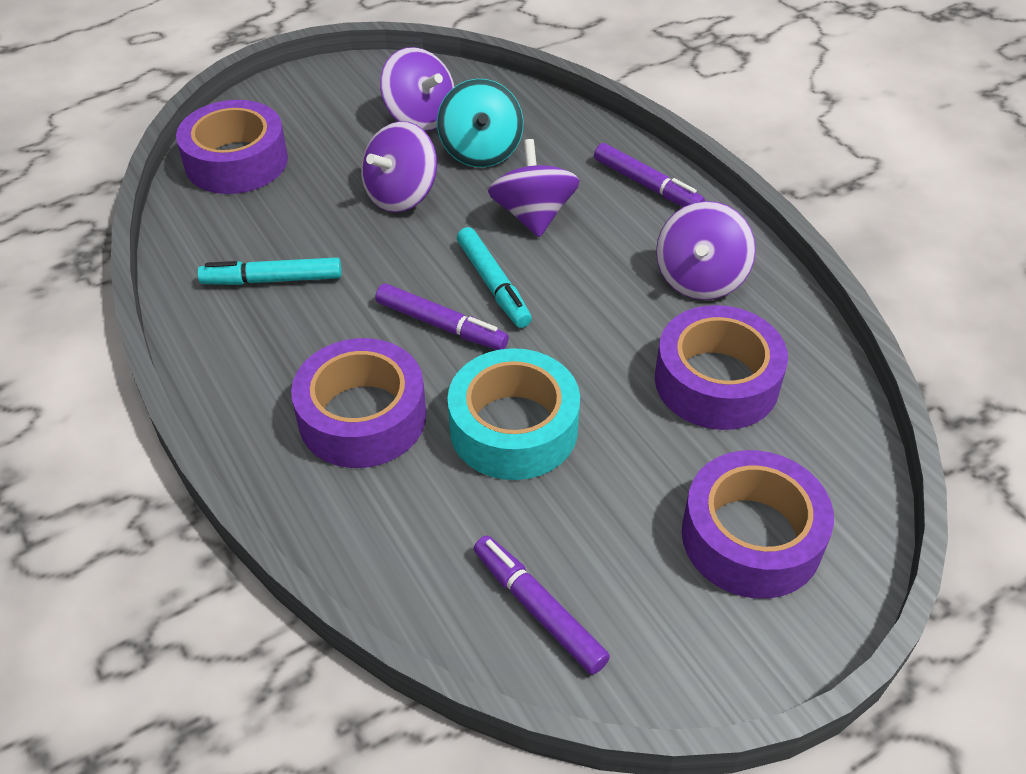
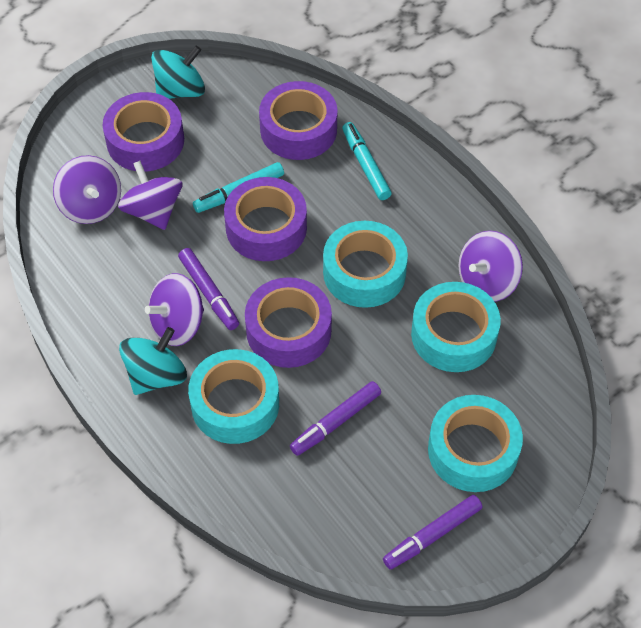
turquoise spinning top: [437,79,523,167] = 1 -> [119,327,187,395] [151,46,205,99] = 2
turquoise tape: [448,348,580,480] = 1 -> [188,349,279,444] [323,221,408,308] [411,282,501,372] [428,395,523,492] = 4

